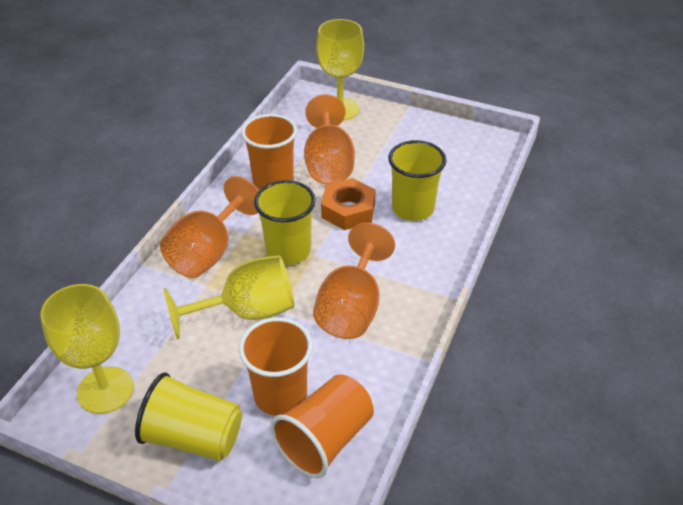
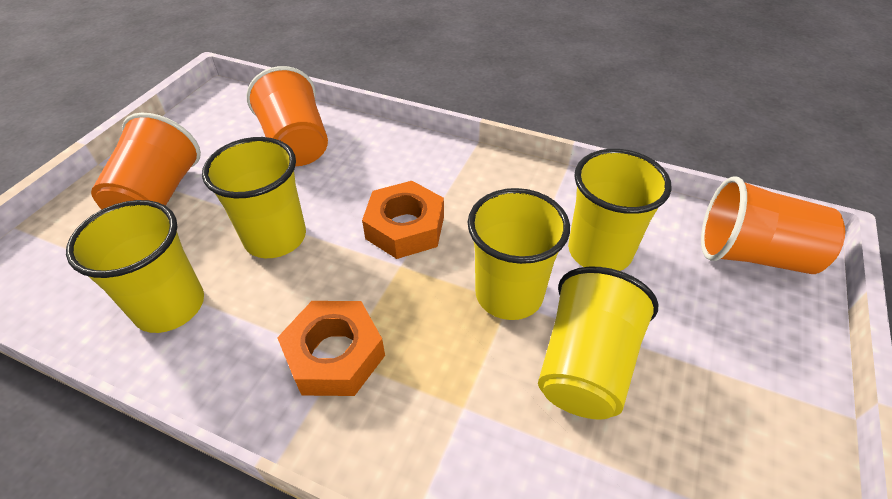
orange goblet: [160,176,259,278] [304,94,355,184] [313,222,395,339] = 3 -> none = 0
orange nut: [321,178,376,230] = 1 -> [277,301,385,396] [362,181,444,259] = 2
yellow cup: [135,373,242,461] [254,180,316,265] [388,140,447,221] = 3 -> [66,200,204,333] [202,137,306,258] [468,188,570,320] [538,267,658,420] [568,149,672,271] = 5
yellow goblet: [40,284,134,414] [164,255,294,339] [316,19,364,121] = 3 -> none = 0

